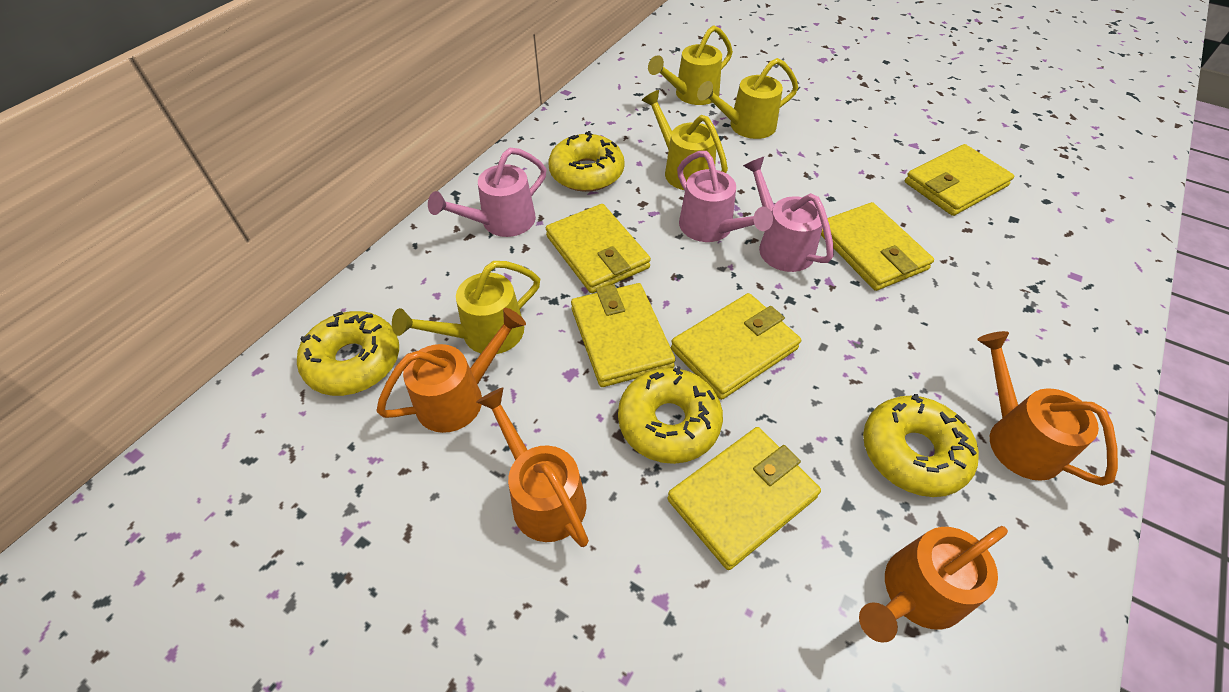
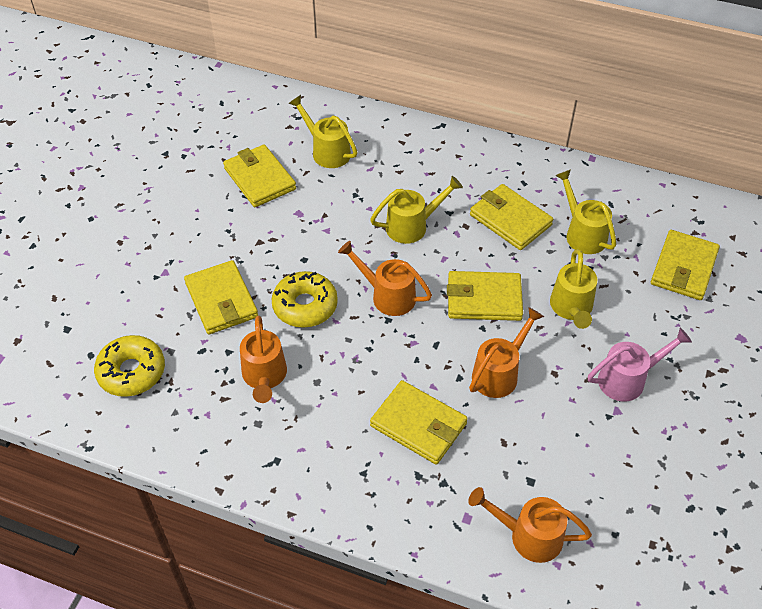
pink watering can: [428,148,546,237] [677,151,773,242] [743,157,834,272] = 3 -> [588,328,692,402] = 1
yellow donut: [297,311,399,396] [549,131,624,192] [618,366,723,464] [863,394,979,497] = 4 -> [94,335,165,397] [272,271,338,328] = 2

